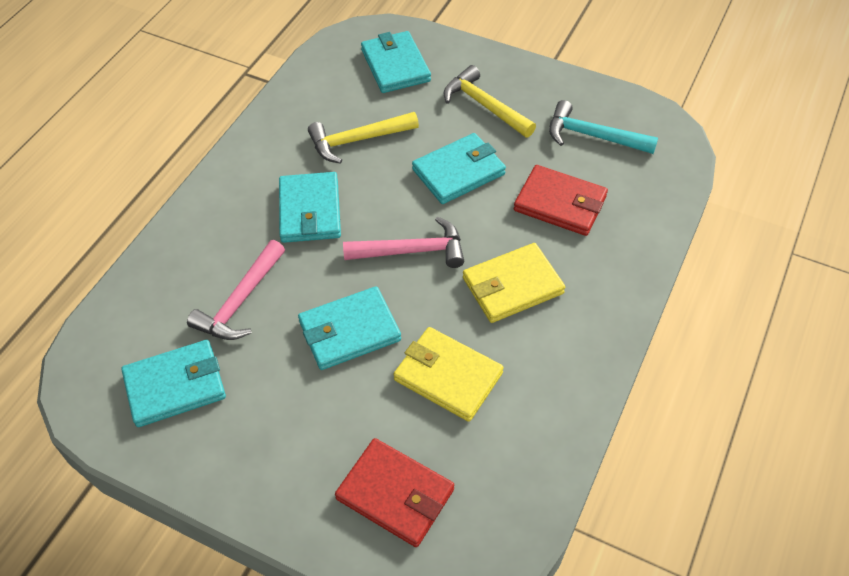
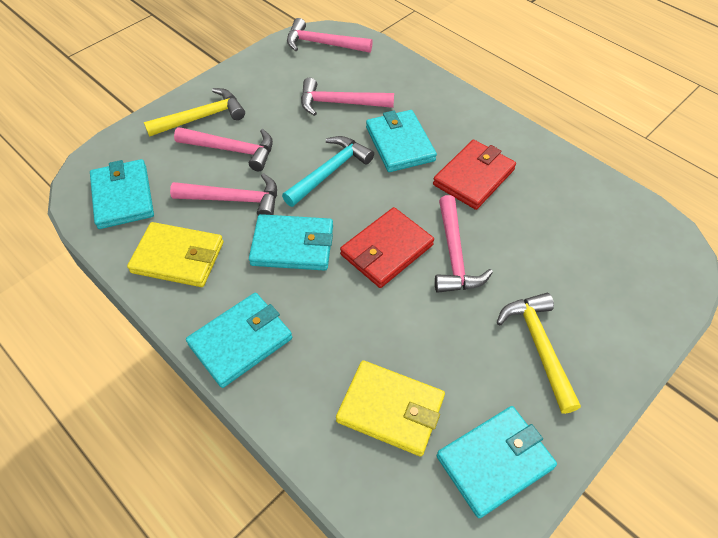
pink hammer: [187,240,285,340] [343,216,464,268] = 2 -> [170,173,277,215] [174,127,273,171] [287,18,373,53] [301,78,394,116] [435,195,493,293] = 5

